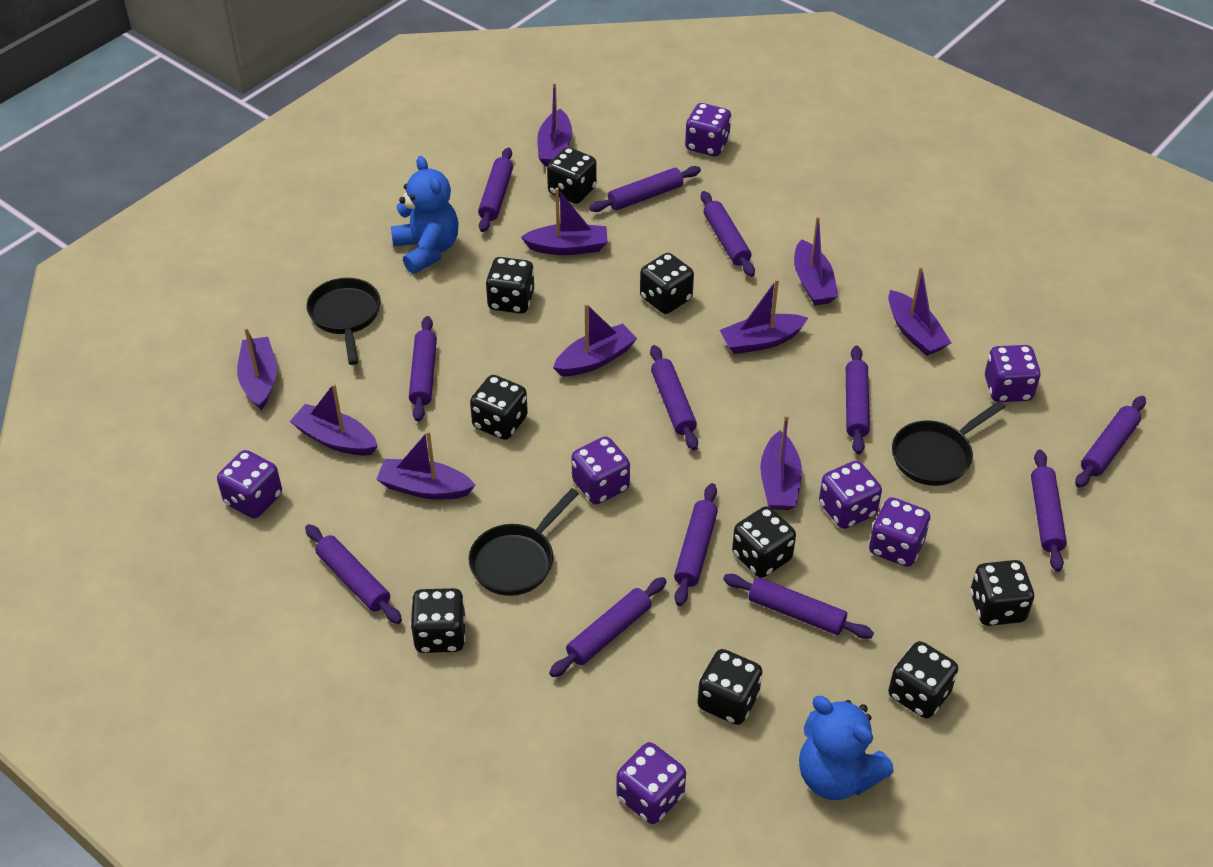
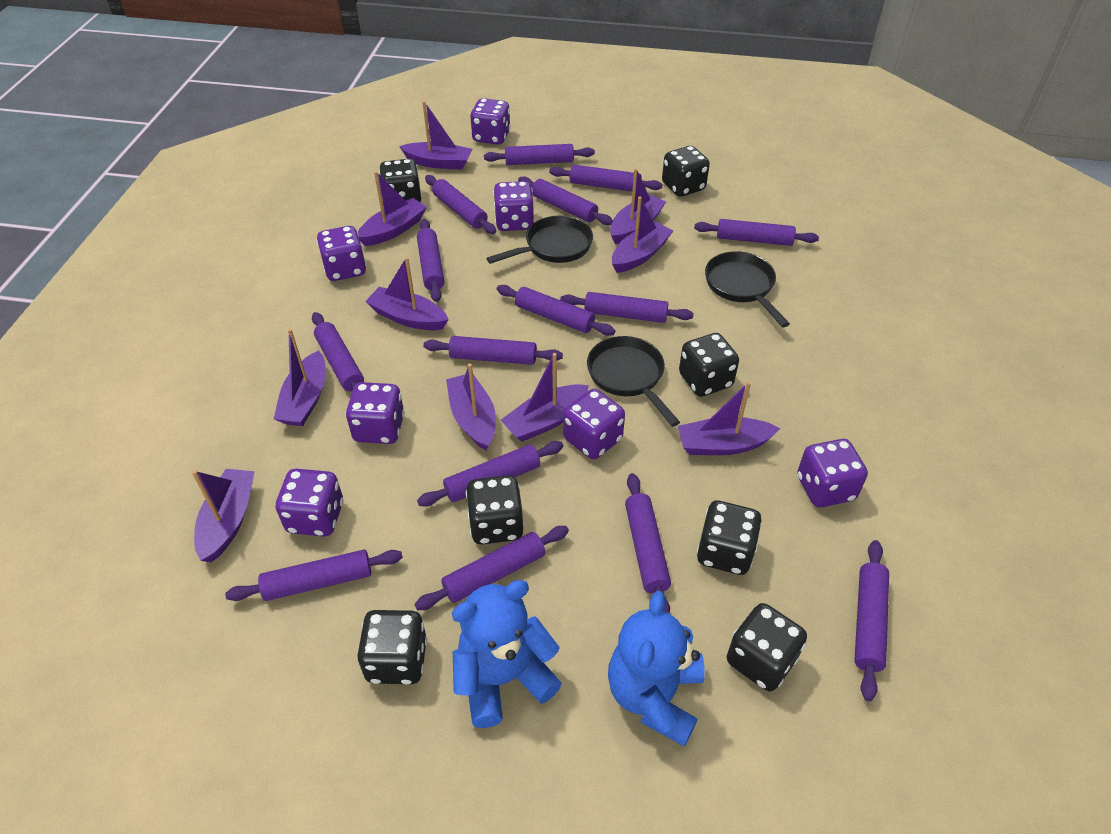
black dice: [410,588,466,653] [470,375,528,440] [485,257,534,314] [547,147,597,204] [640,253,694,314] [697,649,762,725] [732,506,796,578] [888,641,958,718] [970,560,1035,626] = 9 -> [357,610,427,685] [379,159,422,202] [466,475,524,545] [662,146,710,197] [679,333,739,397] [697,501,762,575] [727,603,807,691] = 7
purple rolling pin: [305,524,402,624] [409,316,437,422] [478,147,513,232] [549,577,667,677] [589,166,701,212] [650,345,698,450] [674,483,718,606] [701,191,755,277] [723,574,874,639] [846,346,870,454] [1031,450,1067,572] [1075,396,1146,488] = 12 -> [225,550,403,601] [312,312,364,391] [414,526,569,610] [417,219,444,302] [417,441,564,507] [423,336,563,365] [425,175,496,234] [484,144,595,165] [497,285,615,336] [518,176,613,225] [549,165,662,192] [560,292,694,323] [625,473,671,613] [694,219,819,246] [854,540,889,701] = 15

